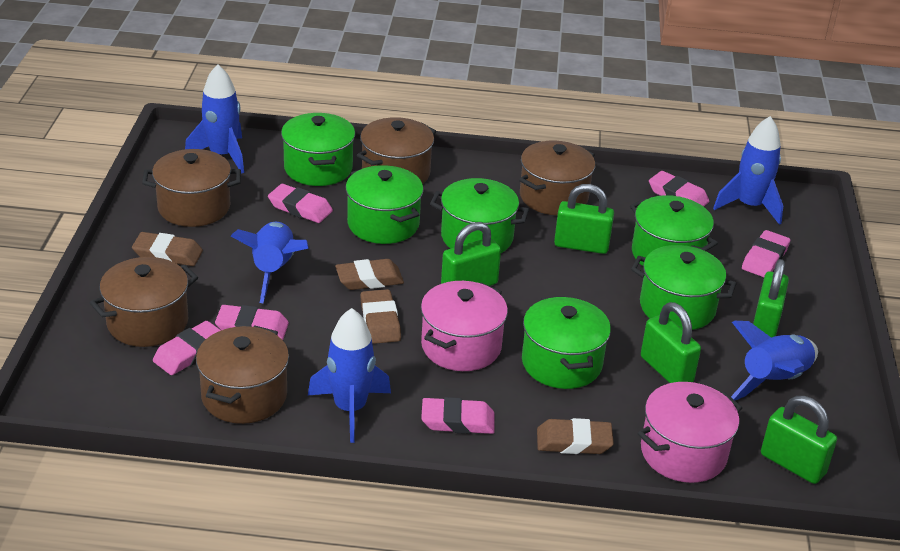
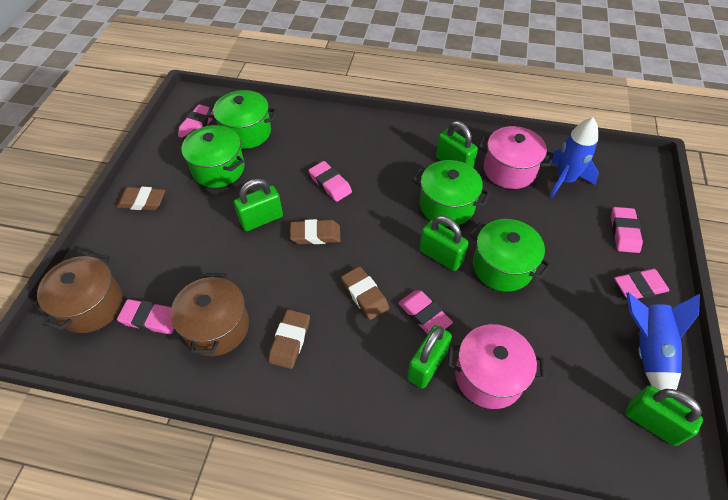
blue rocket: [185,65,244,174] [231,222,309,303] [308,308,391,443] [713,116,783,225] [731,321,818,400] = 5 -> [548,117,599,198] [626,292,700,390] = 2
brown pot: [90,257,198,347] [142,149,241,227] [196,325,289,424] [357,117,436,184] [519,141,595,215] = 5 -> [37,252,123,333] [171,273,249,356] = 2
green pot: [281,113,355,186] [346,165,424,244] [430,178,529,253] [522,296,611,389] [630,195,718,266] [631,245,737,330] = 6 -> [182,125,245,188] [206,90,277,149] [412,160,490,226] [469,219,551,292] = 4

